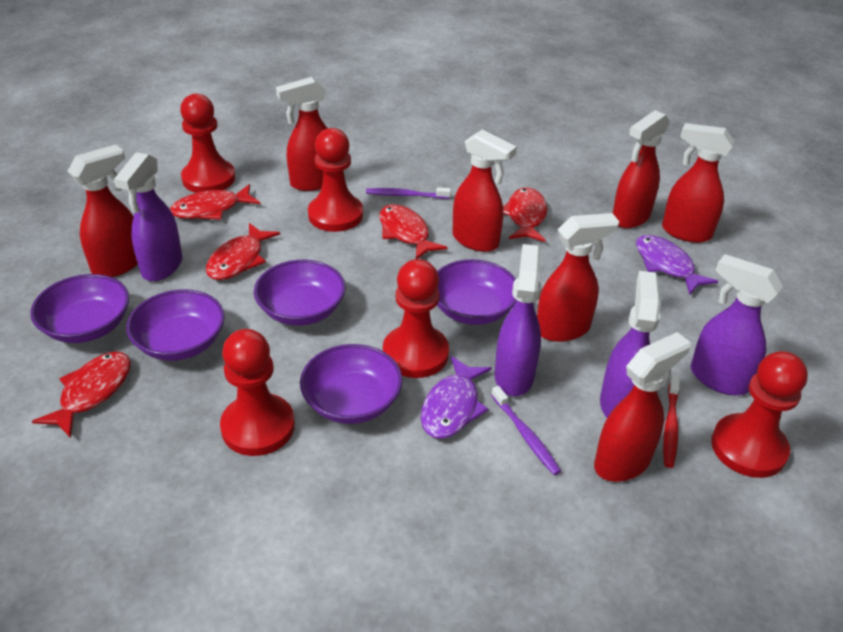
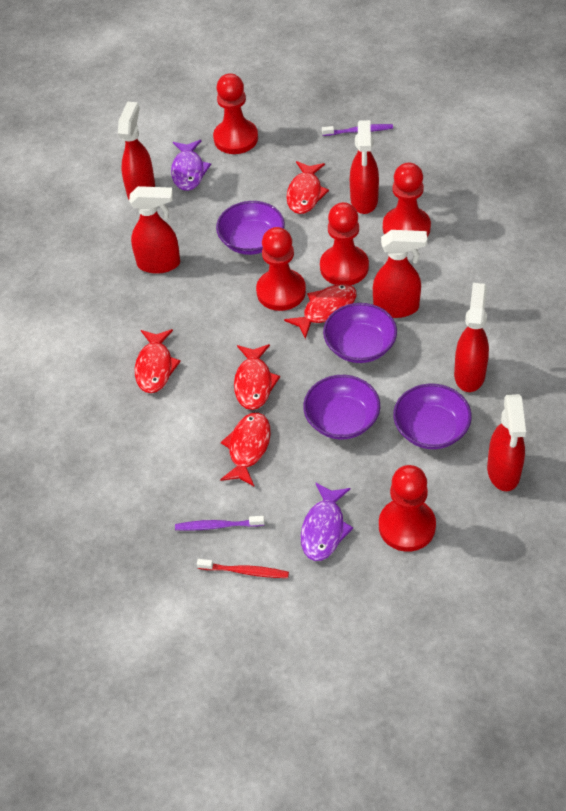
purple bowl: [30,274,129,343] [126,289,225,361] [254,260,346,326] [300,344,403,424] [437,259,516,325] = 5 -> [216,201,285,255] [303,375,380,439] [323,303,397,363] [393,384,472,449] = 4
purple spray bottle: [114,152,183,281] [495,244,542,396] [600,271,661,418] [691,254,783,396] = 4 -> none = 0
red spray bottle: [68,145,138,277] [276,77,328,191] [452,129,517,252] [537,213,619,342] [594,332,691,482] [613,110,670,228] [662,123,734,243] = 7 -> [118,102,155,200] [129,186,180,274] [350,120,379,214] [373,230,427,318] [454,283,489,392] [487,394,526,491] = 6

